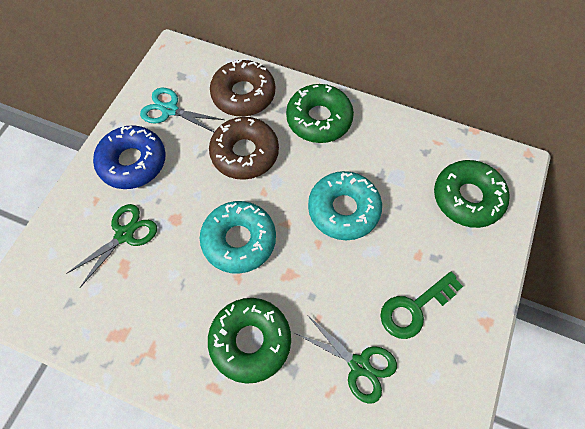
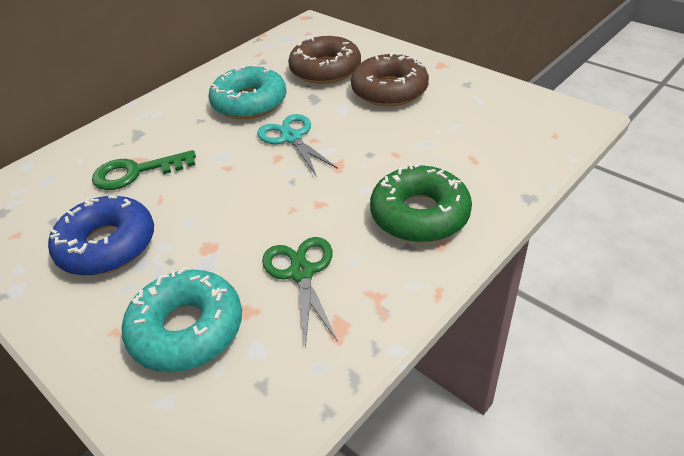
green donut: [208,298,291,384] [286,84,354,143] [434,160,510,228] = 3 -> [370,163,472,242] = 1
green scissors: [66,204,157,287] [295,316,397,404] = 2 -> [262,237,338,349] = 1

